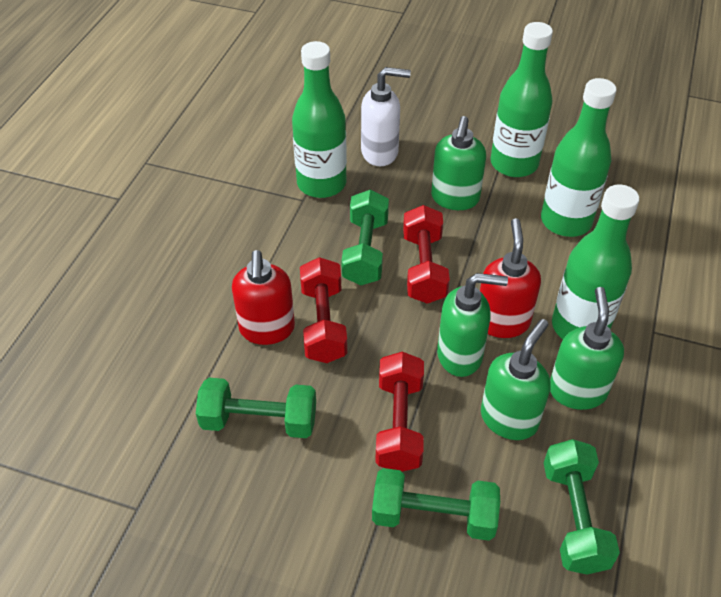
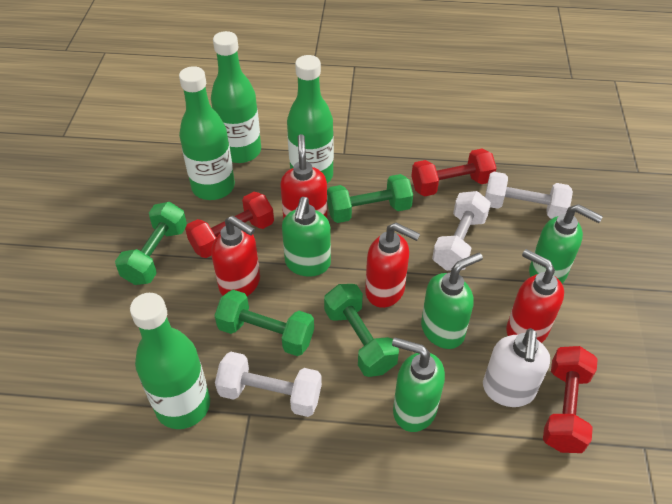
red soap dispenser: [232,250,295,345] [480,218,541,338] = 2 -> [211,216,260,296] [280,134,327,219] [365,223,420,308] [506,249,564,343] = 4
white dumbbell: none = 0 -> [215,352,322,417] [432,191,491,271] [485,172,573,219] = 3

